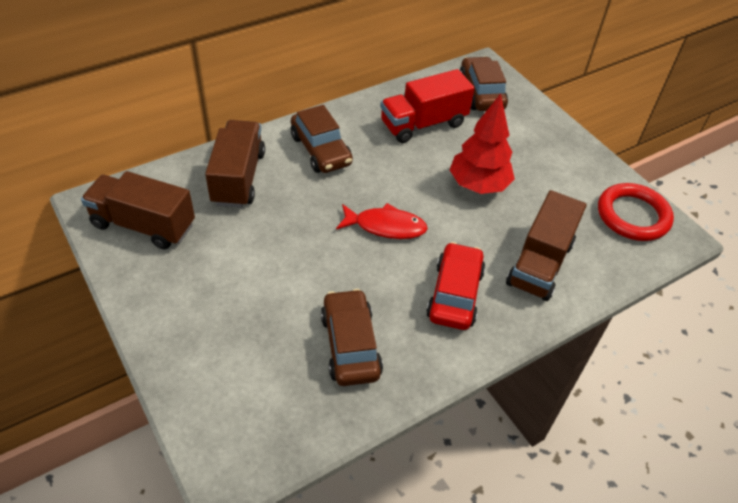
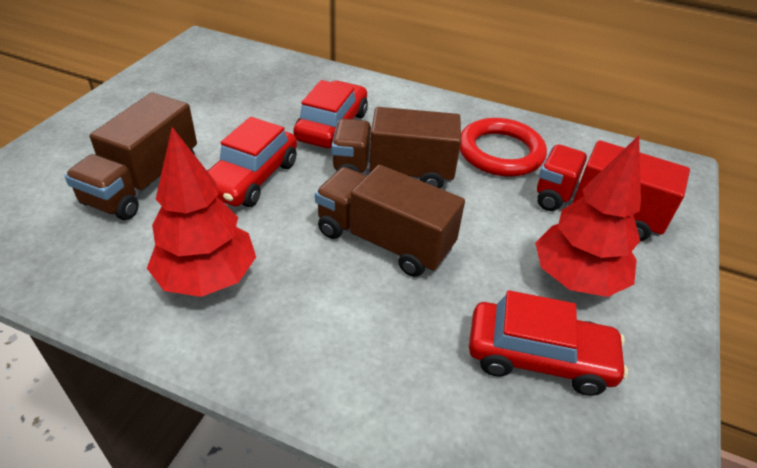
brown car: [291,105,353,173] [321,289,383,386] [460,57,508,111] = 3 -> none = 0
red car: [426,242,485,330] = 1 -> [207,117,297,207] [293,80,368,148] [469,290,628,396] = 3
red fish: [336,203,428,239] = 1 -> none = 0
red tree: [450,94,515,194] = 1 -> [147,127,256,297] [535,135,641,297] = 2

